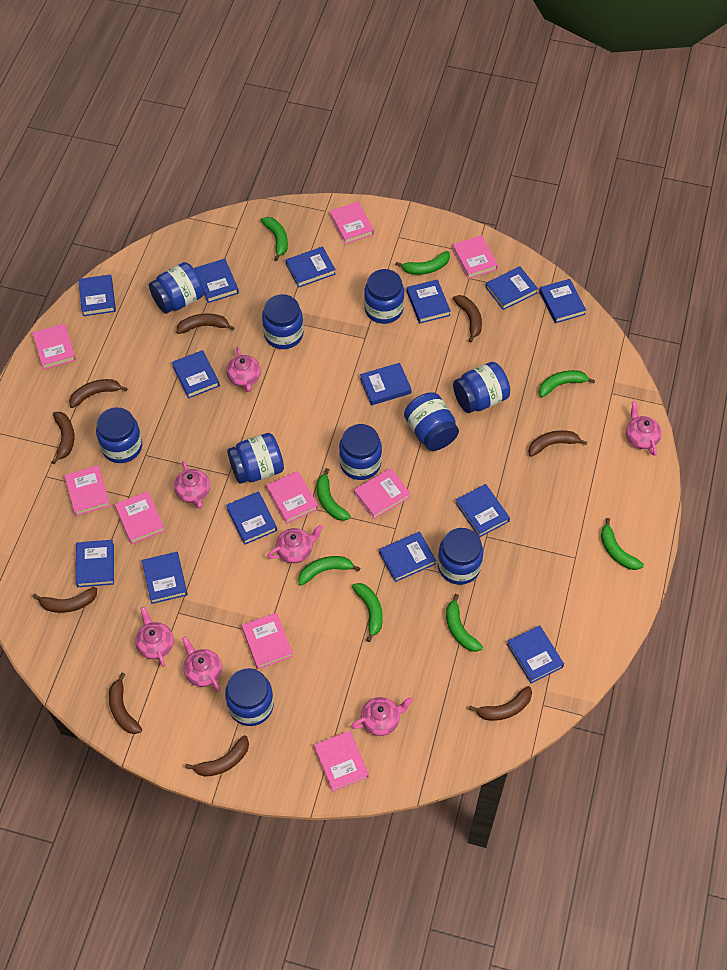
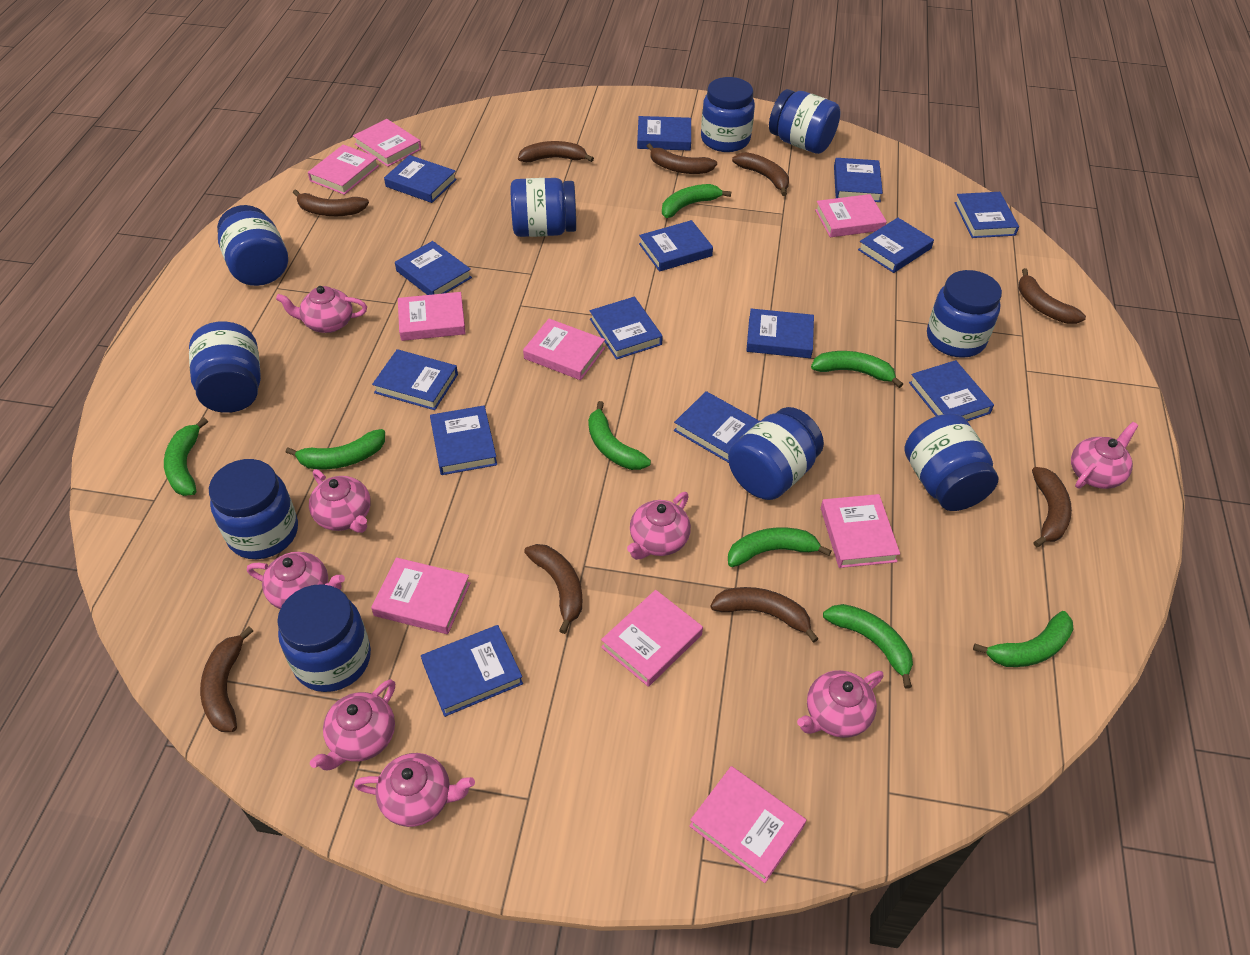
pink teapot: [135,606,174,667] [174,461,210,508] [182,637,222,692] [226,347,261,392] [267,525,323,563] [351,697,413,736] [626,401,662,456] = 7 -> [247,552,345,609] [276,286,367,333] [309,469,371,533] [310,679,395,770] [354,753,475,827] [627,492,691,560] [797,670,884,738] [1071,422,1139,489] = 8

